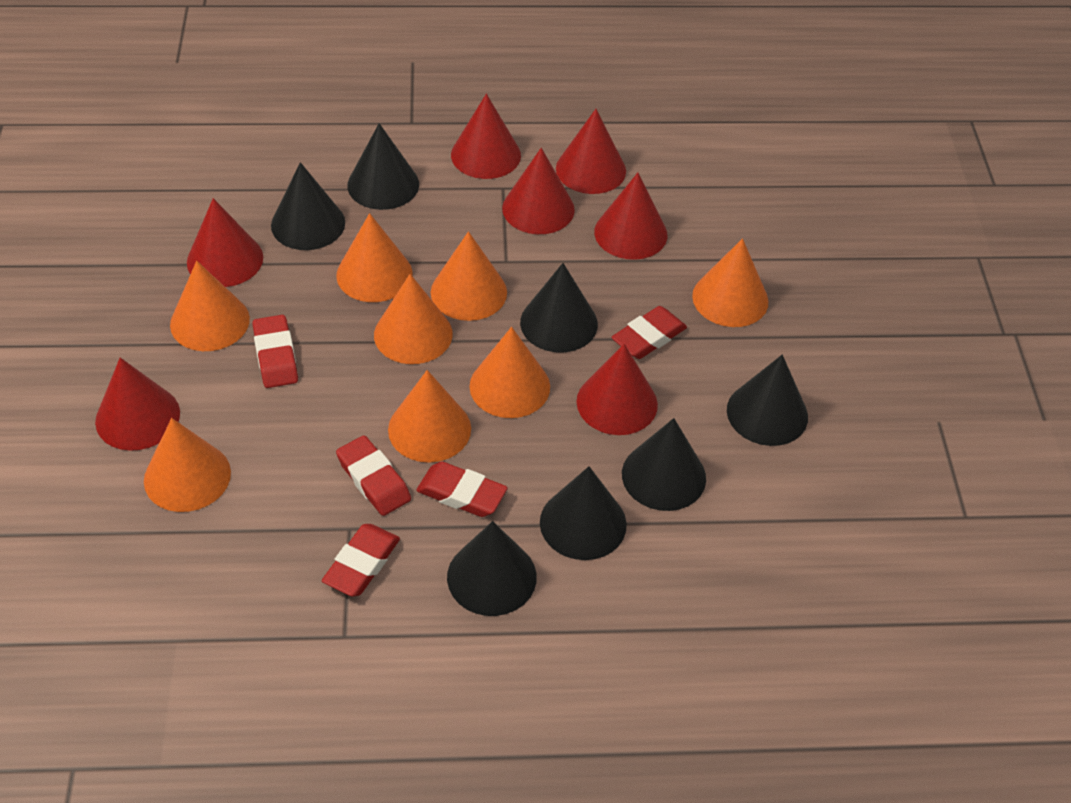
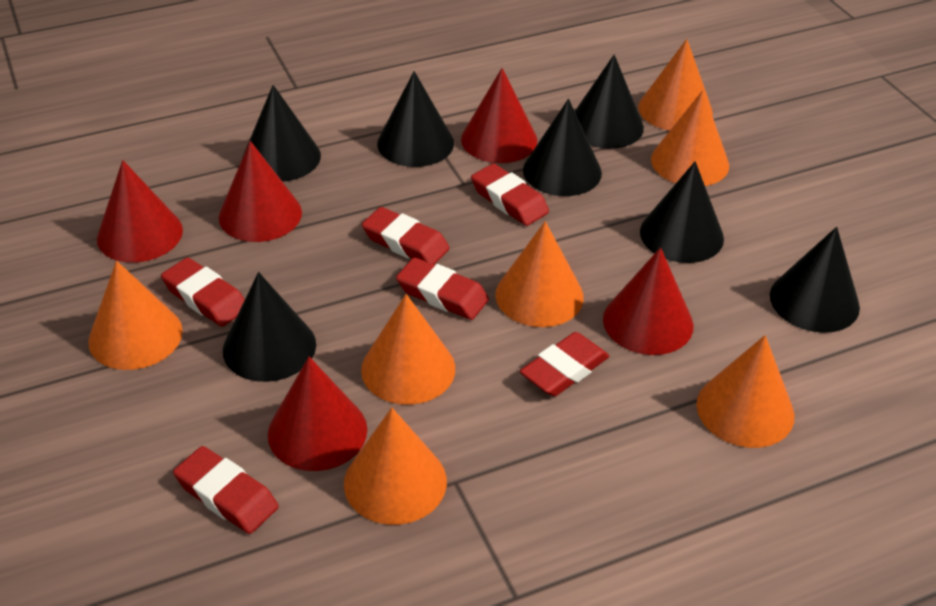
orange cone: [144,418,231,512] [170,261,250,351] [336,213,413,302] [374,274,453,364] [388,370,471,463] [431,231,507,321] [469,327,550,418] [692,238,768,327] = 8 -> [88,261,183,370] [344,408,447,525] [361,294,455,405] [495,221,584,327] [639,39,713,131] [651,90,729,186] [696,335,794,448] = 7
red cone: [95,358,180,451] [187,198,263,287] [451,94,521,179] [502,148,575,234] [556,109,626,194] [576,344,658,435] [594,173,667,260] = 7 -> [97,160,183,263] [219,141,302,242] [268,357,367,471] [461,68,537,163] [603,247,693,355] = 5
red eraser: [252,315,298,388] [322,524,400,597] [336,435,411,516] [416,462,508,517] [611,306,687,359] = 5 -> [161,257,245,327] [173,446,279,534] [362,207,450,265] [396,258,489,320] [471,163,549,226] [520,332,609,396] = 6

